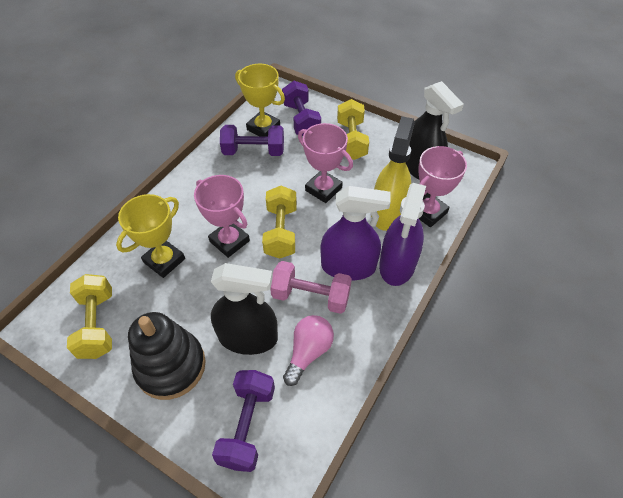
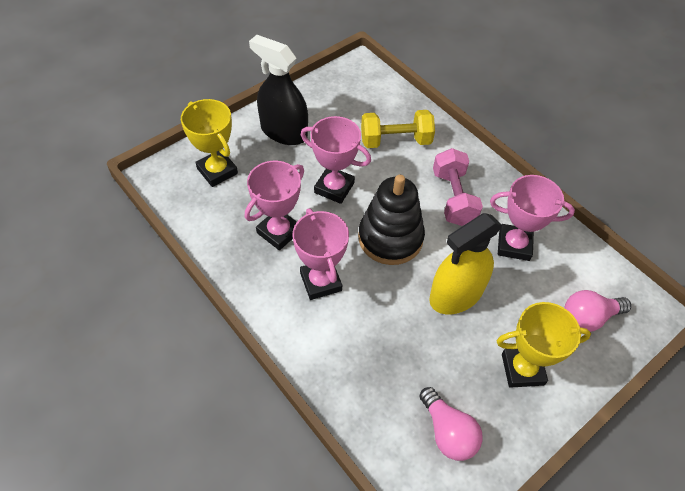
black spray bottle: [211,263,278,355] [406,81,464,180] = 2 -> [249,35,308,145] = 1
pink light bulb: [283,315,334,386] = 1 -> [419,387,483,461] [564,290,631,332] = 2
pink trophy: [194,175,250,258] [298,123,353,203] [418,146,467,227] = 3 -> [245,161,304,250] [293,209,349,300] [301,116,371,204] [490,175,575,261] = 4
purple dumbbell: [212,370,275,472] [220,125,284,156] [282,81,321,136] = 3 -> none = 0
purple spray bottle: [320,186,391,280] [379,183,426,286] = 2 -> none = 0
yellow dumbbell: [67,274,112,359] [262,186,297,259] [337,99,369,160] = 3 -> [361,110,435,148] = 1

